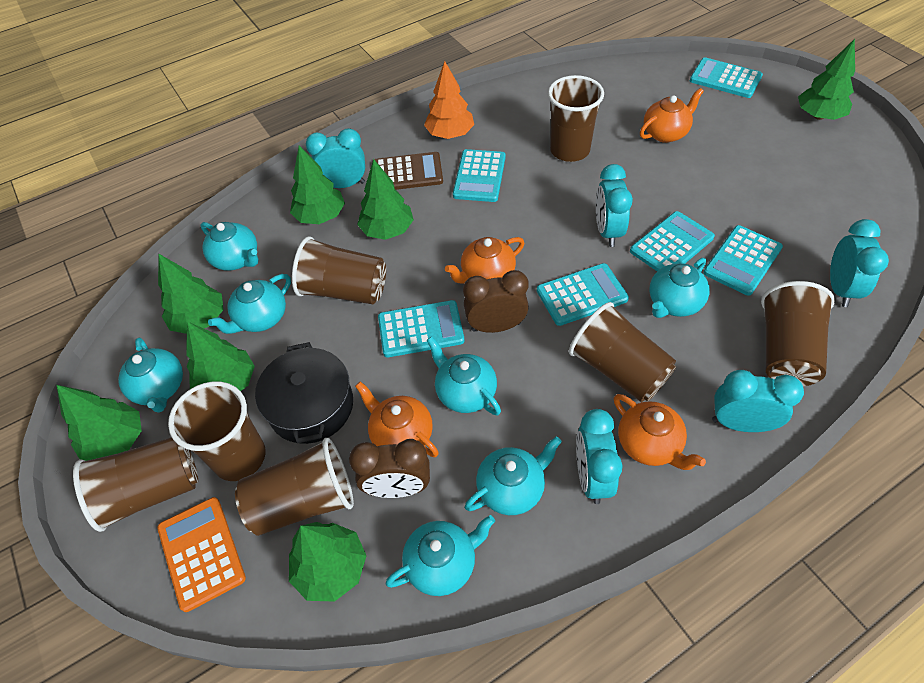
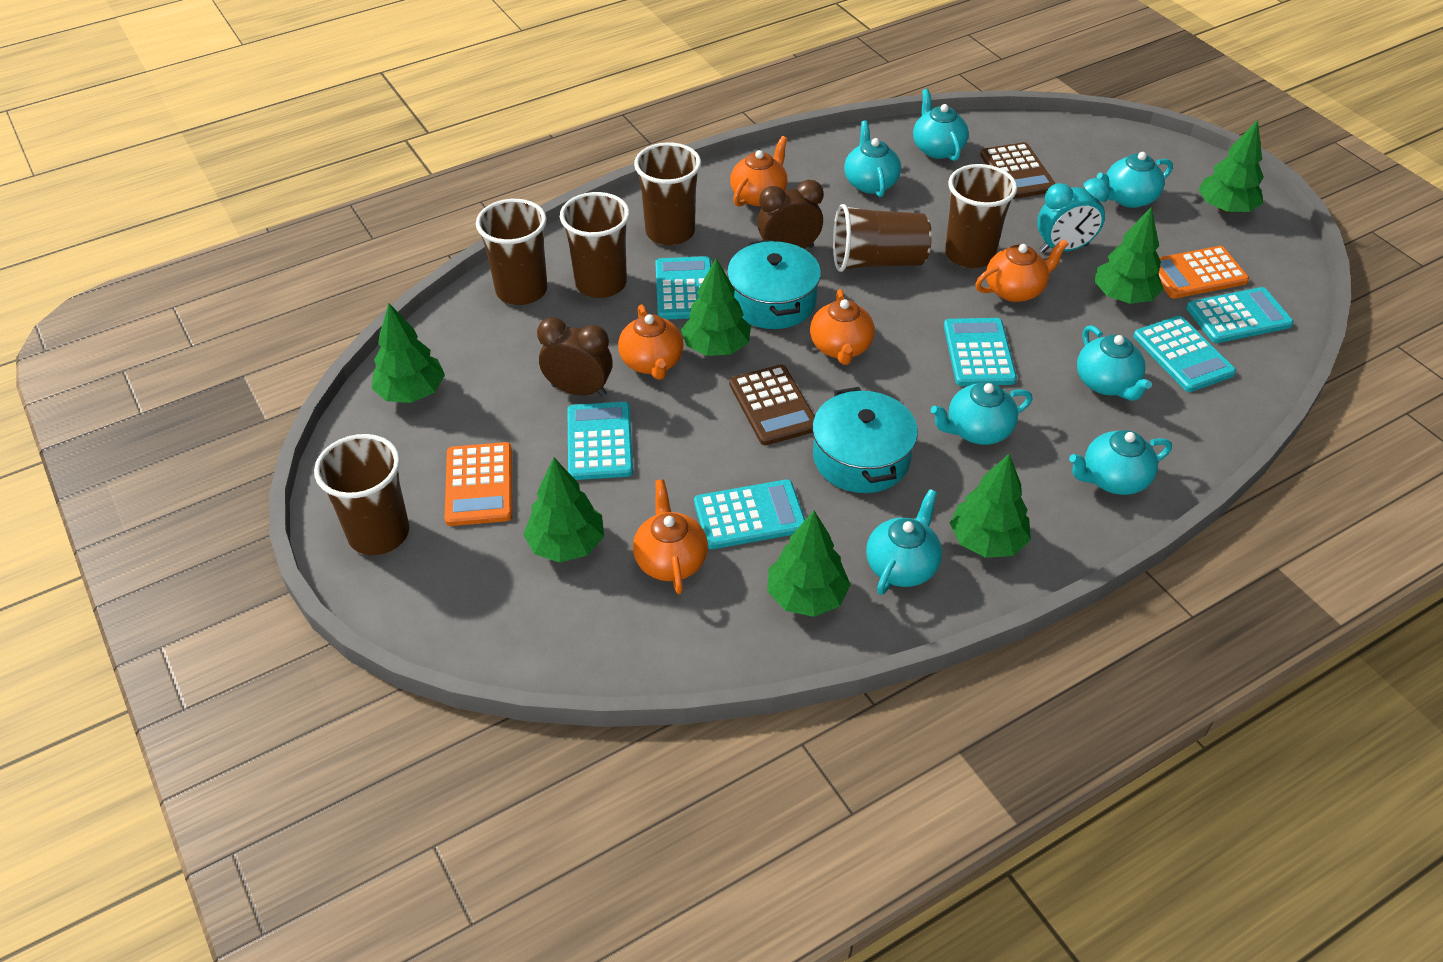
black pot: [255,342,353,444] = 1 -> none = 0
brown calculator: [374,152,443,190] = 1 -> [729,364,815,445] [980,142,1056,199] = 2
brown cup: [73,437,198,532] [168,381,265,481] [235,438,354,536] [292,236,386,304] [548,75,604,162] [569,302,676,402] [761,281,835,386] = 7 -> [314,434,409,555] [476,199,547,305] [560,192,630,298] [634,142,701,245] [833,204,932,272] [945,164,1017,268] = 6
orange calculator: [157,497,246,612] = 1 -> [445,442,513,526] [1158,246,1249,299] = 2
orange teapot: [355,381,439,457] [445,237,524,283] [614,394,706,470] [640,88,704,143] = 4 -> [618,304,684,380] [633,479,708,594] [730,136,788,207] [810,289,875,365] [975,239,1069,302] = 5
orange tree: [424,61,474,139] = 1 -> none = 0
turquoise clock: [306,128,365,188] [576,409,622,504] [596,164,633,247] [712,370,804,432] [830,219,889,307] = 5 -> [1037,178,1110,253] = 1
turquoise pot: none = 0 -> [727,239,821,329] [812,387,918,493] = 2

